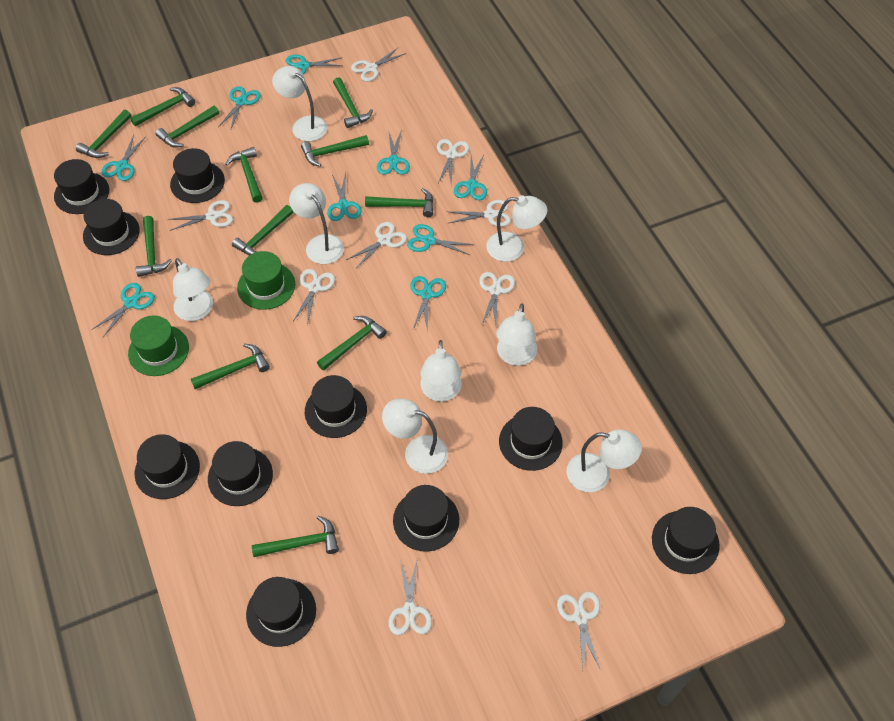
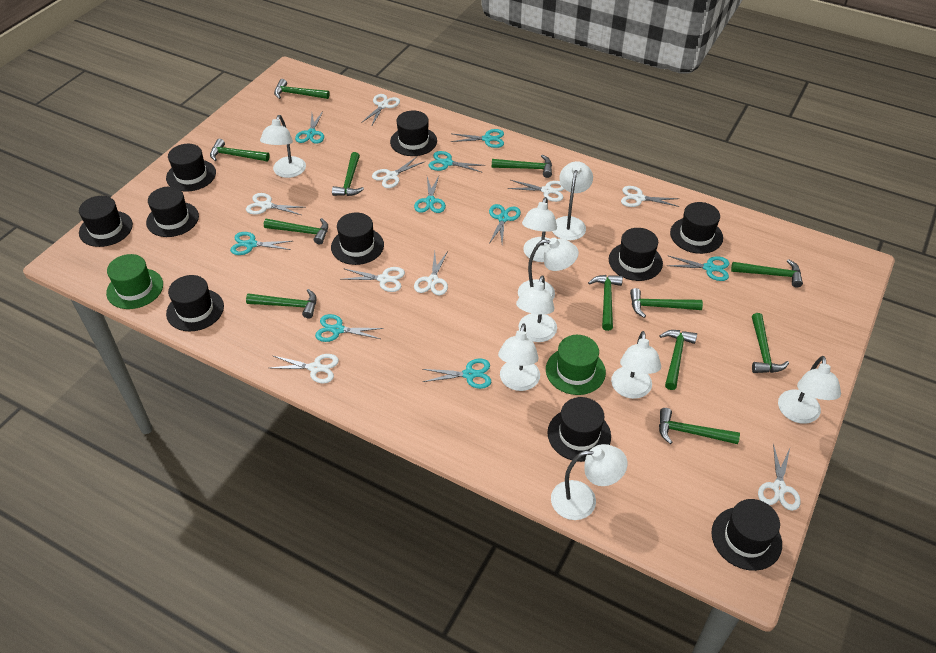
white lamp: [173,258,213,321] [272,66,327,141] [289,183,344,264] [382,399,448,474] [420,340,462,402] [487,195,547,262] [496,304,537,366] [566,429,642,492] = 8 -> [260,115,306,178] [498,324,540,391] [516,275,557,342] [518,238,579,299] [522,197,557,262] [551,444,627,520] [552,161,593,240] [611,331,661,399] [778,356,841,424] = 9

